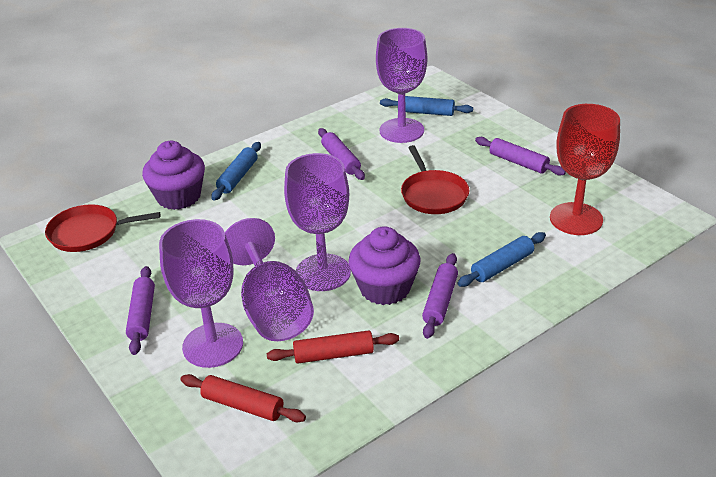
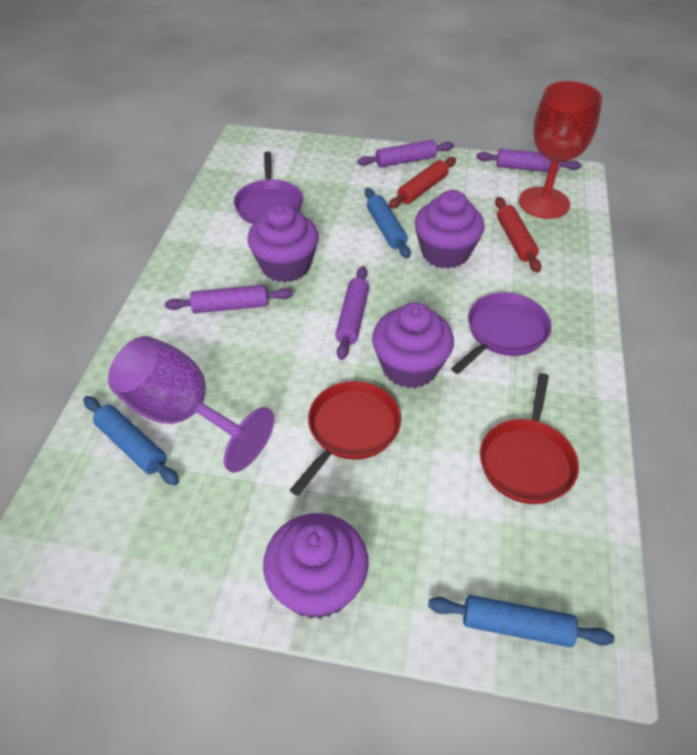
purple cupcake: [142,141,205,210] [348,226,421,305] = 2 -> [248,203,319,282] [263,513,369,619] [372,302,454,388] [415,190,485,269] = 4
purple goblet: [159,219,243,368] [225,218,314,341] [284,153,351,291] [376,28,427,143] = 4 -> [108,336,274,473] = 1
purple pan: none = 0 -> [234,151,303,224] [451,293,552,374] = 2

